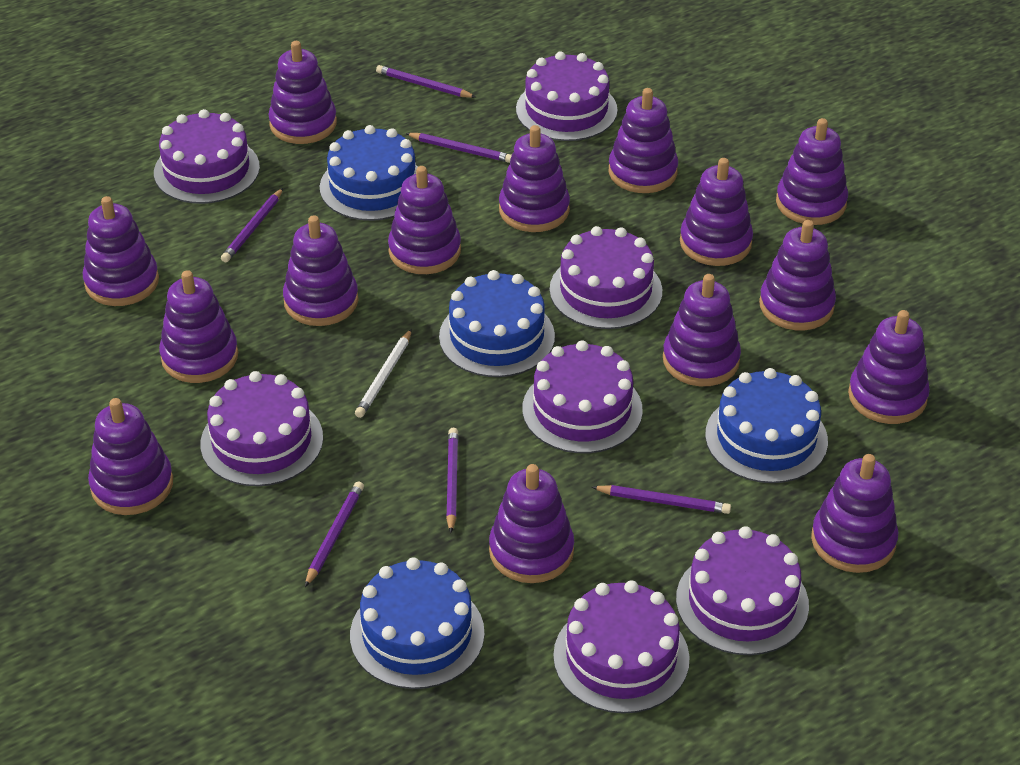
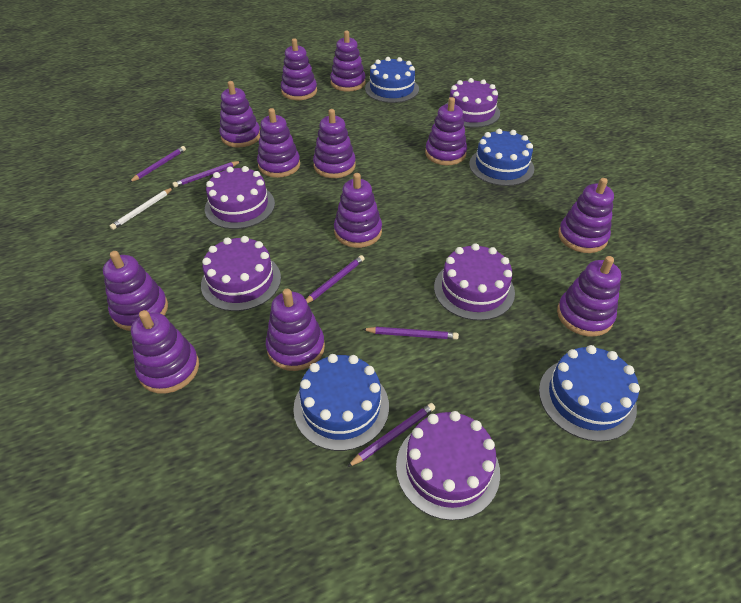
purple cake: [154,109,260,204] [200,371,323,486] [516,51,618,141] [522,341,643,453] [550,226,662,329] [553,580,690,714] [676,526,809,655] = 7 -> [201,236,281,311] [205,166,275,229] [396,411,500,520] [434,243,515,321] [446,78,500,128] = 5
purple pencil: [221,188,283,262] [305,481,364,587] [376,65,476,98] [405,133,512,163] [446,428,458,533] [592,485,731,514] = 6 -> [129,146,186,182] [172,161,241,188] [306,255,365,303] [347,403,435,467] [362,327,459,340] = 5
purple stacking toy: [83,196,159,306] [88,398,173,515] [159,270,238,383] [268,41,337,144] [283,216,358,326] [388,166,461,274] [489,464,574,583] [499,125,570,232] [609,88,678,193] [663,274,741,386] [680,158,753,266] [759,220,836,330] [776,118,848,225] [811,454,898,573] [848,310,930,424] = 15 -> [103,251,168,331] [131,310,199,394] [219,81,260,148] [257,108,300,178] [266,289,325,371] [281,38,317,100] [313,109,356,178] [330,30,366,91] [334,173,382,248] [425,97,467,165] [557,256,621,337] [558,178,614,253] = 12

